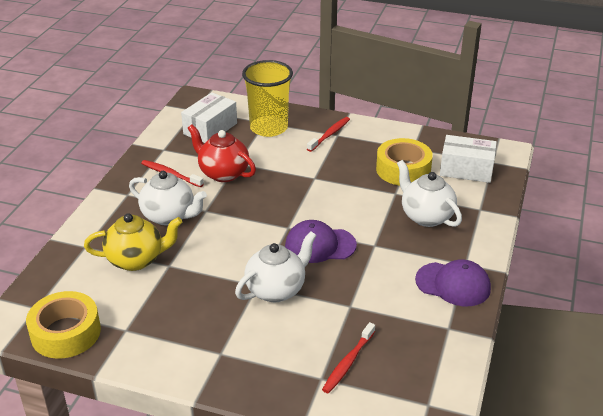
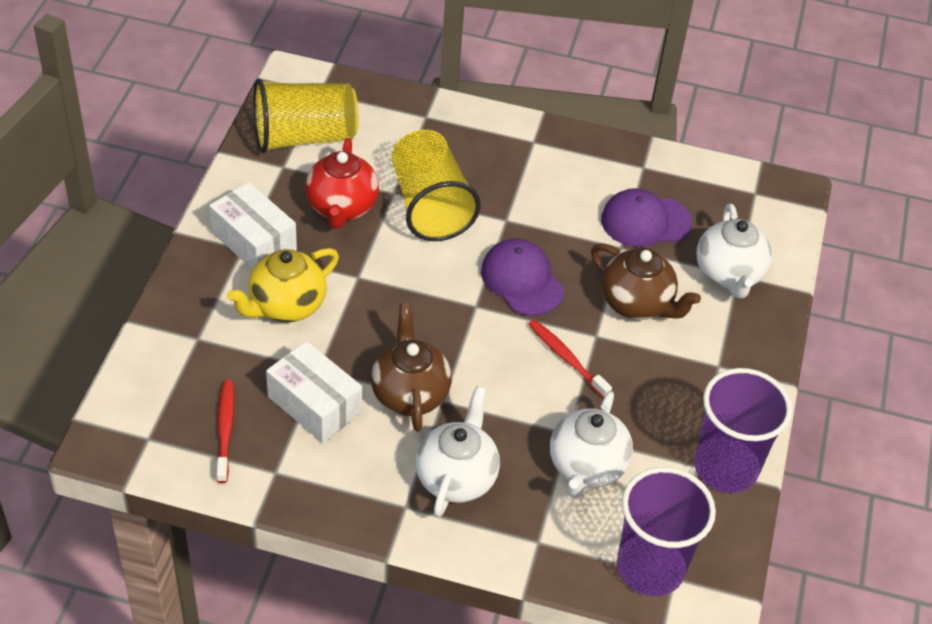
brown teapot: none = 0 -> [371,303,452,432] [591,243,701,320] = 2
purple cup: none = 0 -> [617,467,716,596] [694,368,792,493] = 2
red toothbrush: [141,160,204,187] [307,117,350,152] [322,322,375,394] = 3 -> [216,380,234,483] [528,320,612,398] = 2
yellow cup: [242,60,293,137] = 1 -> [253,79,359,153] [392,130,481,241] = 2
yellow tape: [26,291,101,359] [376,138,433,186] = 2 -> none = 0

